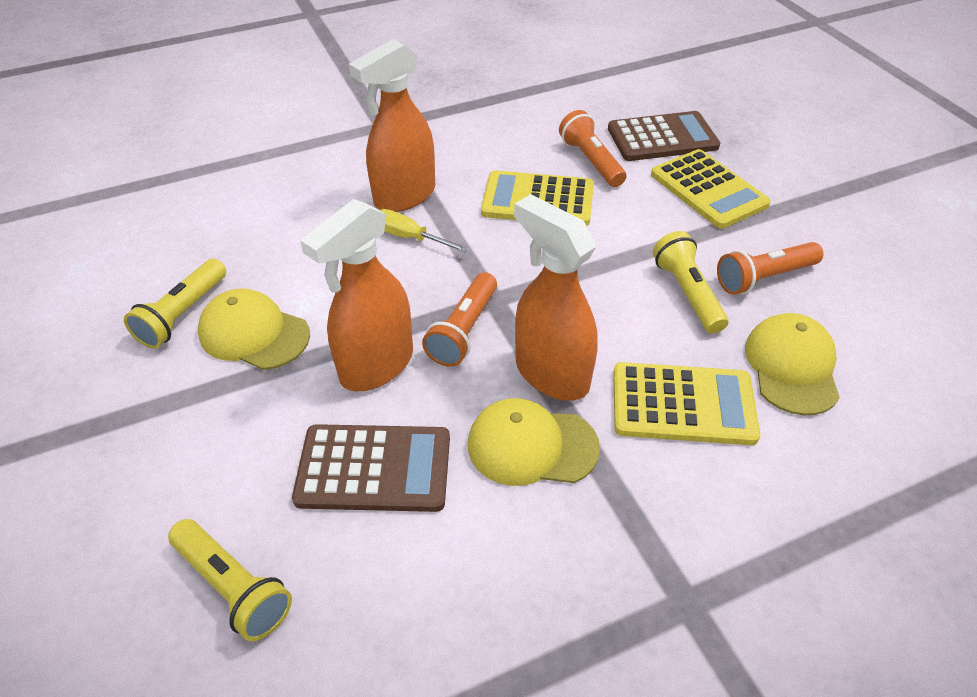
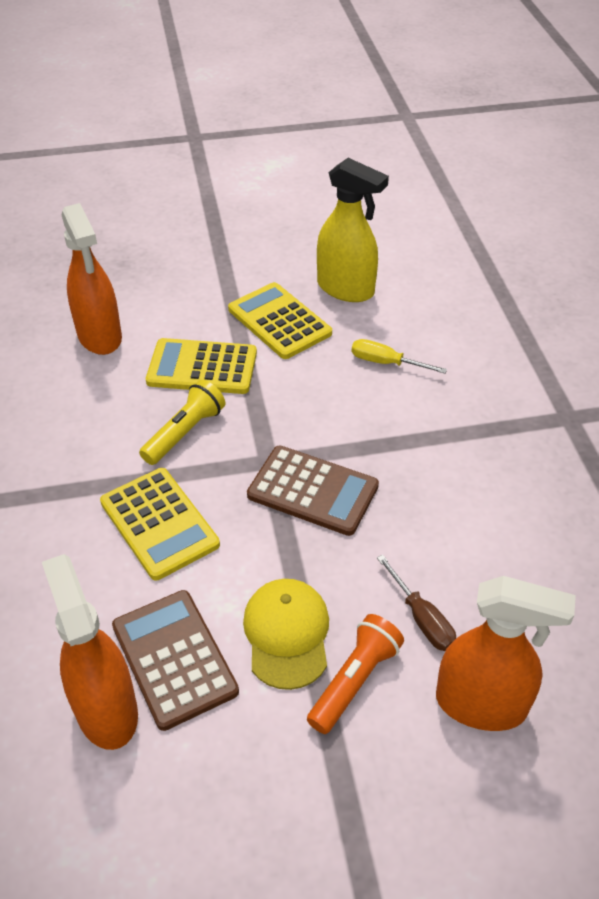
brown screwdriver: none = 0 -> [377,555,456,651] = 1
orange flashlight: [422,272,497,367] [559,110,627,187] [717,242,823,295] = 3 -> [307,614,404,734] = 1
yellow cap: [198,289,310,370] [468,398,600,486] [745,313,840,415] = 3 -> [243,579,329,690] = 1
yellow flashlight: [124,259,226,349] [168,519,292,641] [653,231,729,334] = 3 -> [139,380,225,465] = 1
yellow spray bottle: none = 0 -> [317,158,389,302] = 1

